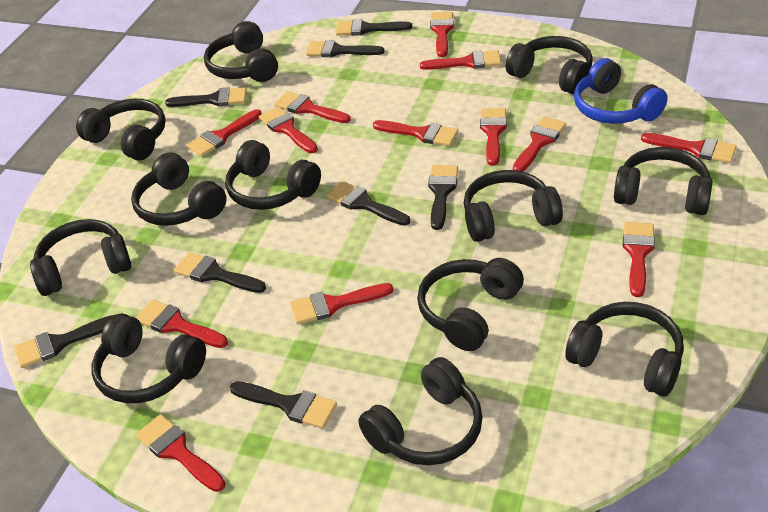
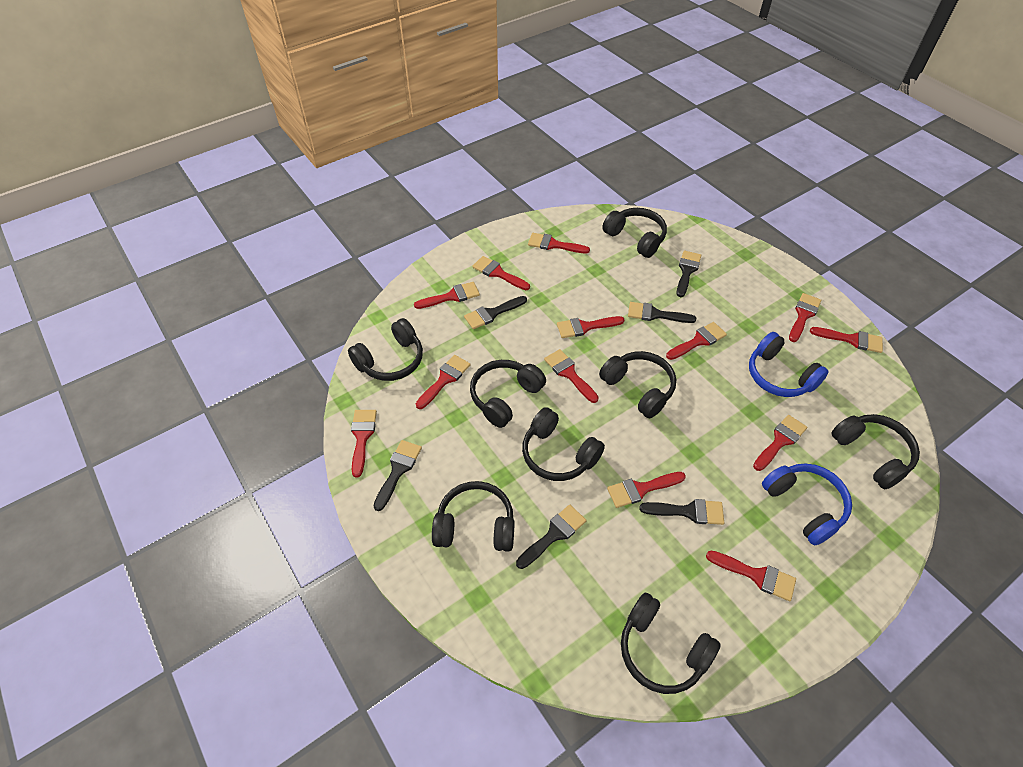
black brush: [14,315,114,368] [165,87,247,107] [174,252,266,293] [230,381,337,429] [306,40,385,57] [326,181,410,226] [336,19,412,36] [428,165,458,230] = 8 -> [373,440,422,511] [464,296,527,329] [516,504,586,569] [628,302,696,323] [640,499,724,525] [676,251,701,297] = 6
black headphones: [30,219,131,296] [76,99,166,160] [92,313,206,403] [131,153,227,226] [204,21,278,82] [225,140,321,210] [358,357,483,465] [417,258,524,351] [463,170,563,242] [506,36,593,94] [566,302,684,397] [614,147,713,215] = 12 -> [348,318,423,381] [432,481,515,552] [470,360,546,428] [522,407,605,481] [599,351,676,419] [602,208,667,258] [621,593,721,694] [831,414,920,490] = 8
blue headphones: [574,58,668,124] = 1 -> [749,332,829,397] [762,463,852,545] = 2

